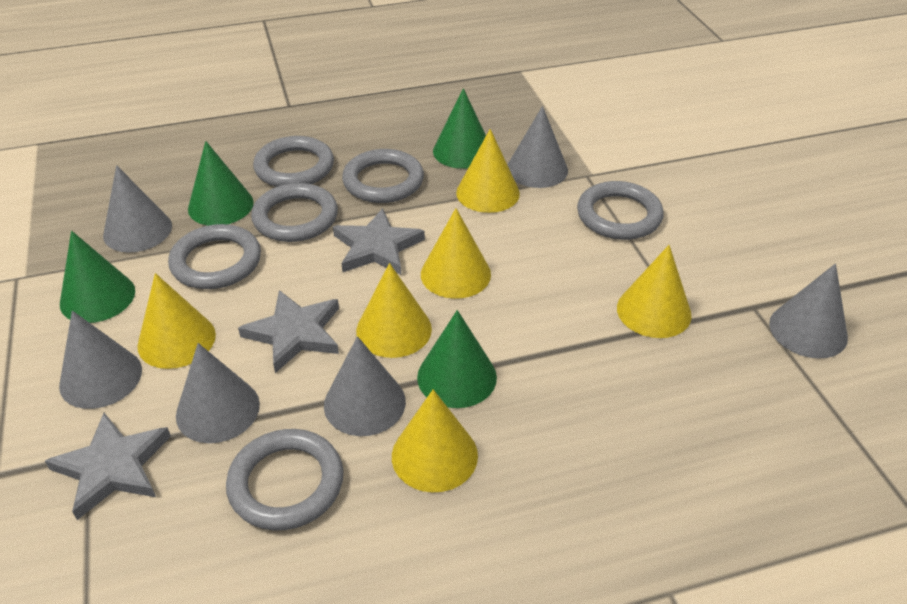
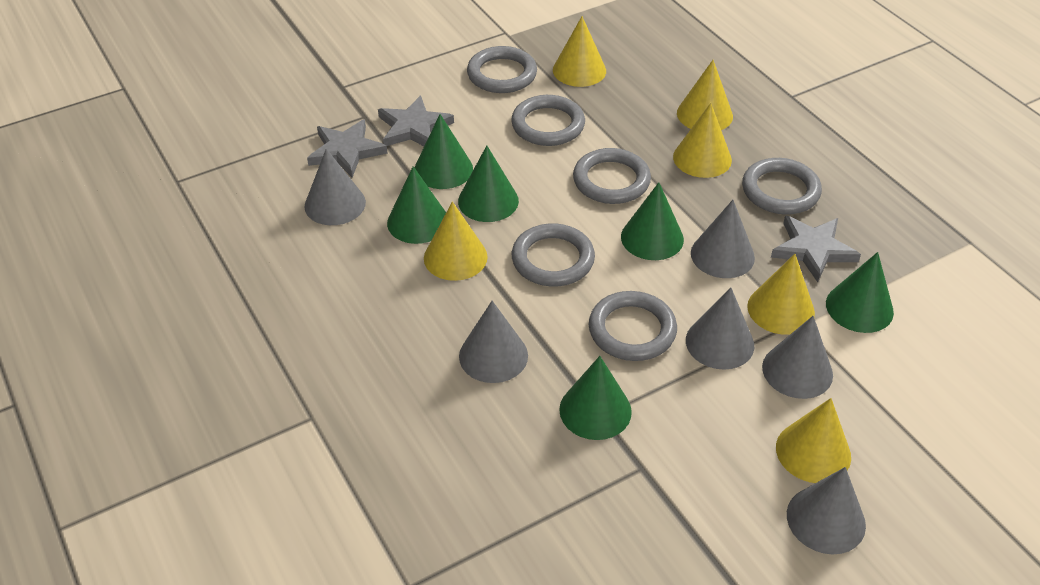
green cone: [60,231,135,323] [188,141,254,225] [417,310,497,408] [433,88,486,169] = 4 -> [387,166,446,244] [414,114,473,189] [458,146,519,222] [559,356,632,440] [621,182,684,260] [826,252,894,333] = 6

